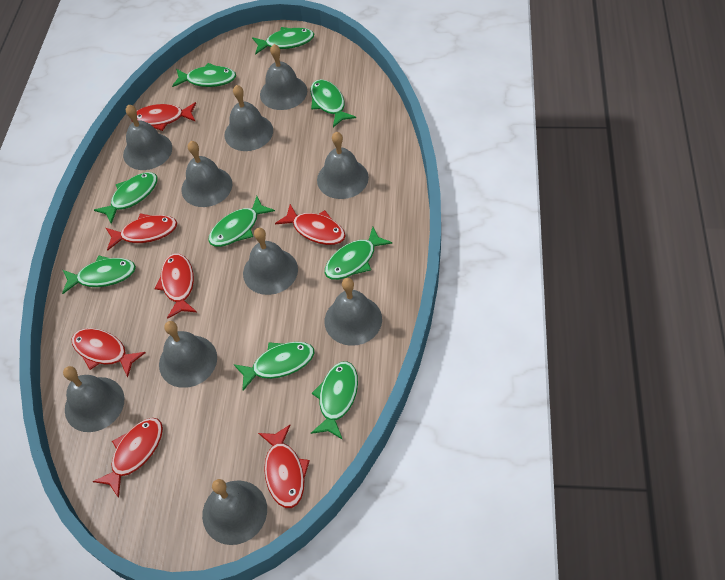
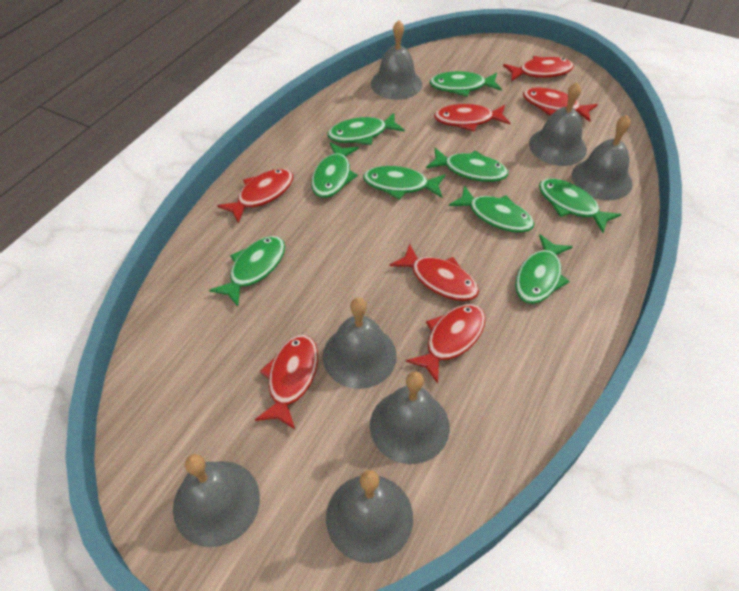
grey bell: [63,366,124,432] [123,104,172,170] [159,321,217,388] [182,141,232,207] [202,479,267,545] [224,85,273,151] [243,228,298,295] [260,44,307,110] [317,132,369,199] [325,278,382,346] = 10 -> [173,454,260,547] [323,297,397,389] [326,470,413,563] [370,372,450,464] [371,20,422,100] [529,82,587,166] [572,115,633,200] = 7

